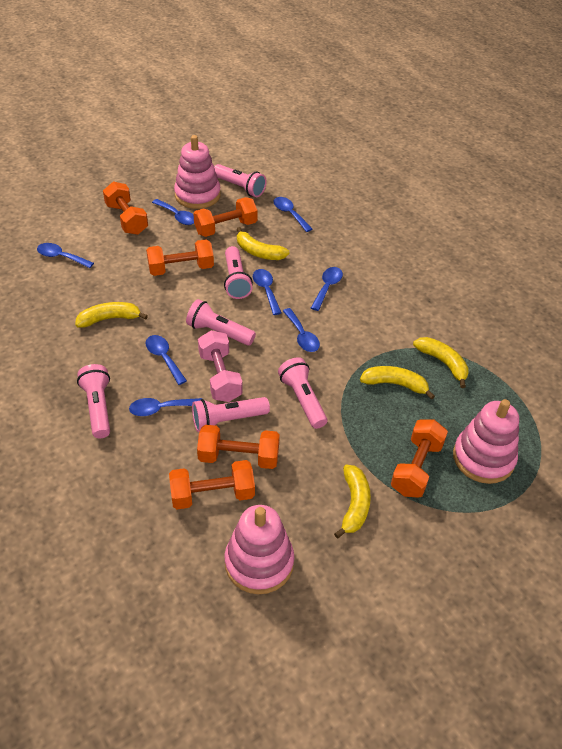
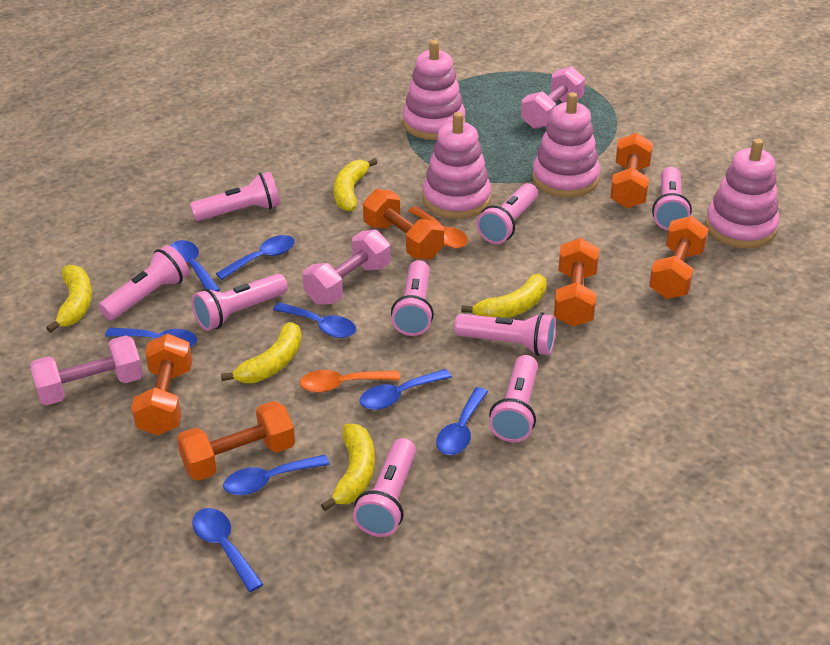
orange spoon: none = 0 -> [300,370,400,393] [408,206,468,248] = 2
pink dumbbell: [198,330,243,402] = 1 -> [30,335,143,405] [302,230,391,305] [521,66,585,129] = 3
pink flashlight: [77,364,110,438] [186,299,256,346] [192,397,270,432] [214,164,267,197] [224,246,253,299] [278,357,327,429] = 6 -> [99,245,189,320] [190,172,280,221] [192,274,288,331] [353,438,416,537] [391,260,434,336] [454,312,556,356] [477,183,538,244] [489,355,538,442] [652,167,692,230] = 9
pink stacking toy: [174,135,221,209] [225,505,294,594] [453,399,519,484] = 3 -> [403,40,466,140] [423,112,491,219] [532,92,600,197] [705,139,779,248] = 4

